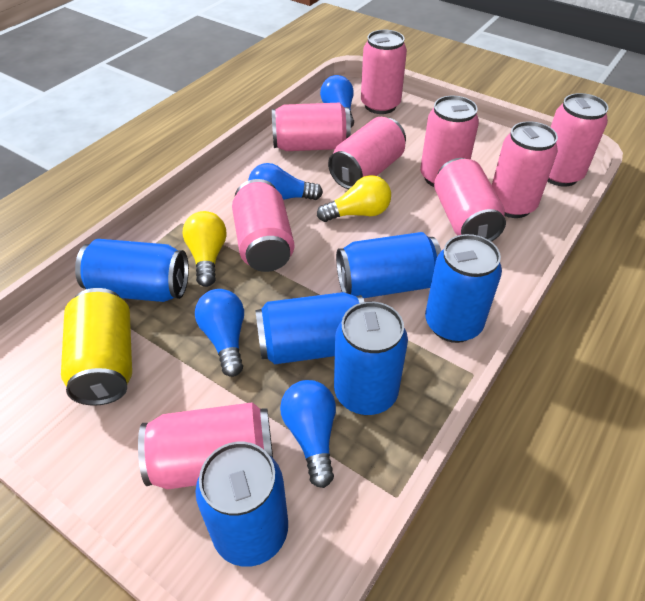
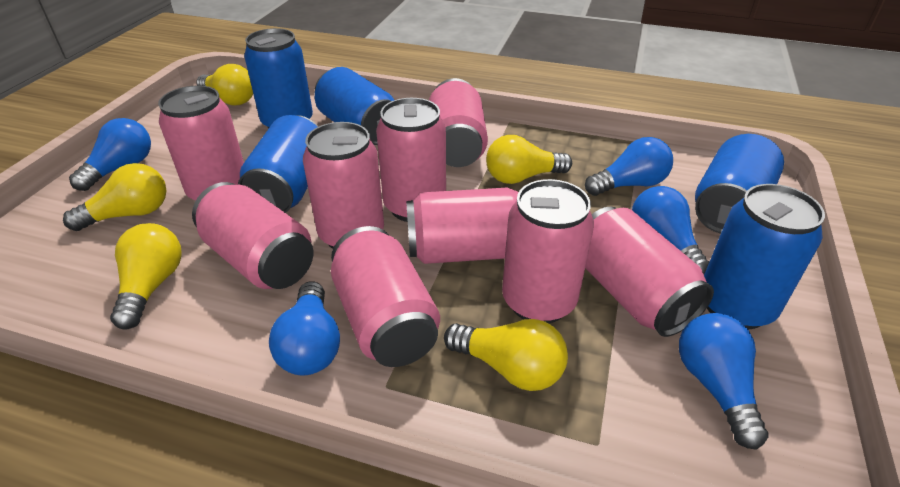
blue can: [75,239,189,302] [195,442,288,567] [255,292,364,364] [334,301,408,415] [336,232,441,298] [425,234,502,343] = 6 -> [238,115,319,213] [244,28,313,129] [315,67,394,145] [695,134,784,234] [704,184,825,329] = 5
blue light bulb: [195,289,244,377] [248,163,323,200] [280,380,336,488] [320,75,354,128] = 4 -> [69,118,151,191] [269,281,340,375] [585,137,673,196] [632,186,709,274] [679,313,768,450] = 5
yellow can: [61,288,132,406] = 1 -> none = 0
yellow light bulb: [183,211,227,287] [317,175,391,222] = 2 -> [63,163,166,231] [110,223,182,330] [196,64,253,105] [444,319,568,391] [486,135,572,184] = 5

